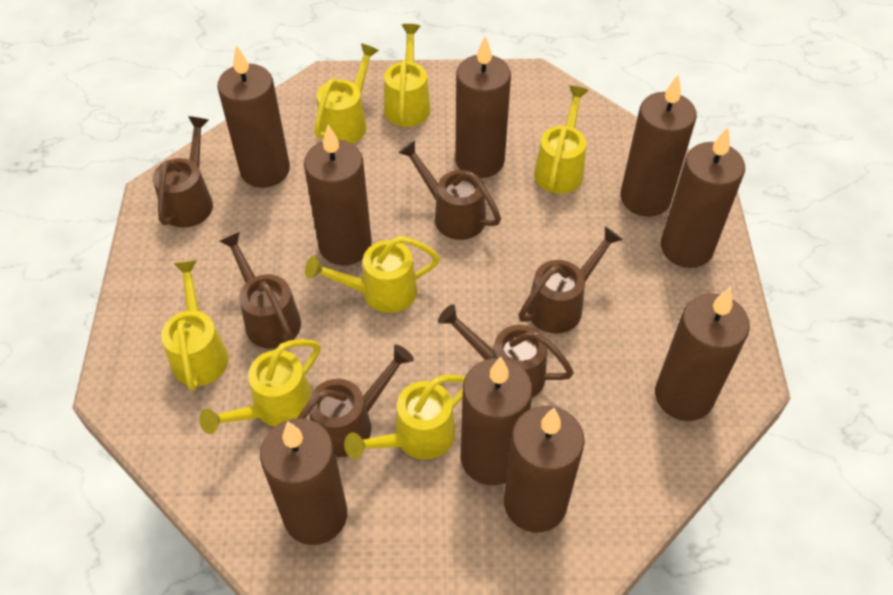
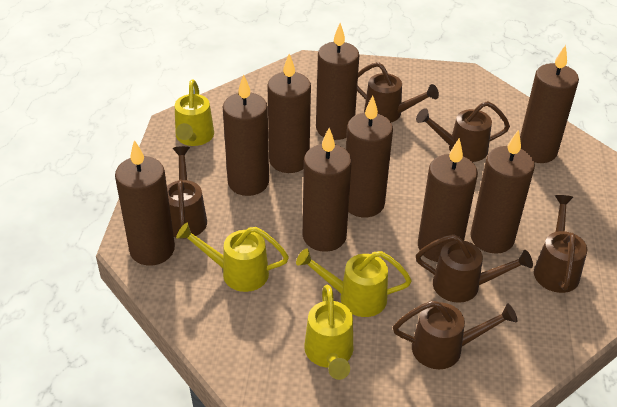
yellow watering can: [161,260,229,391] [199,339,321,434] [305,236,440,313] [314,43,379,144] [344,375,465,460] [384,24,431,127] [534,86,589,194] = 7 -> [175,79,214,146] [176,223,289,292] [296,249,412,317] [304,285,353,380] = 4

